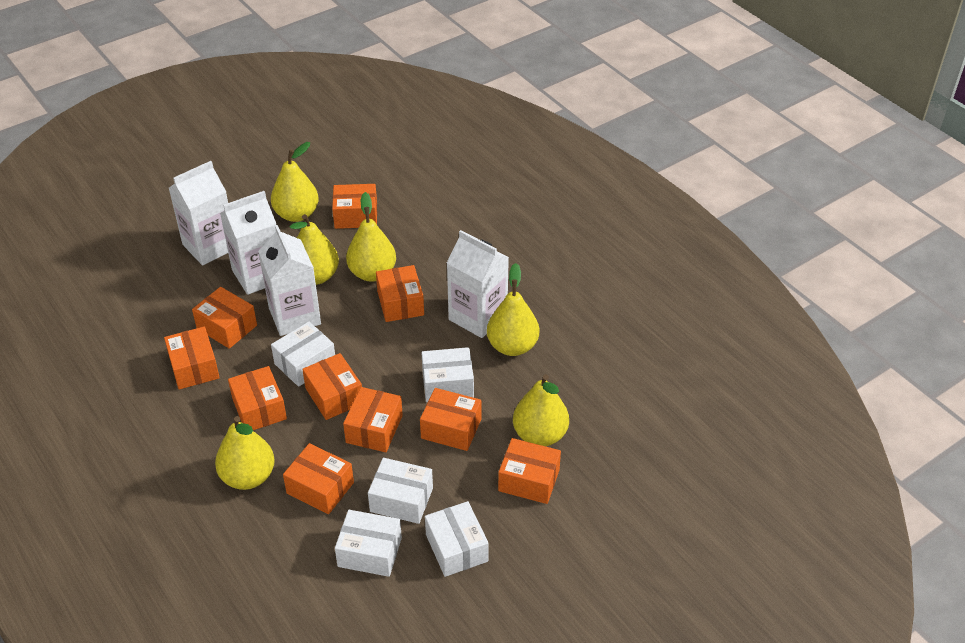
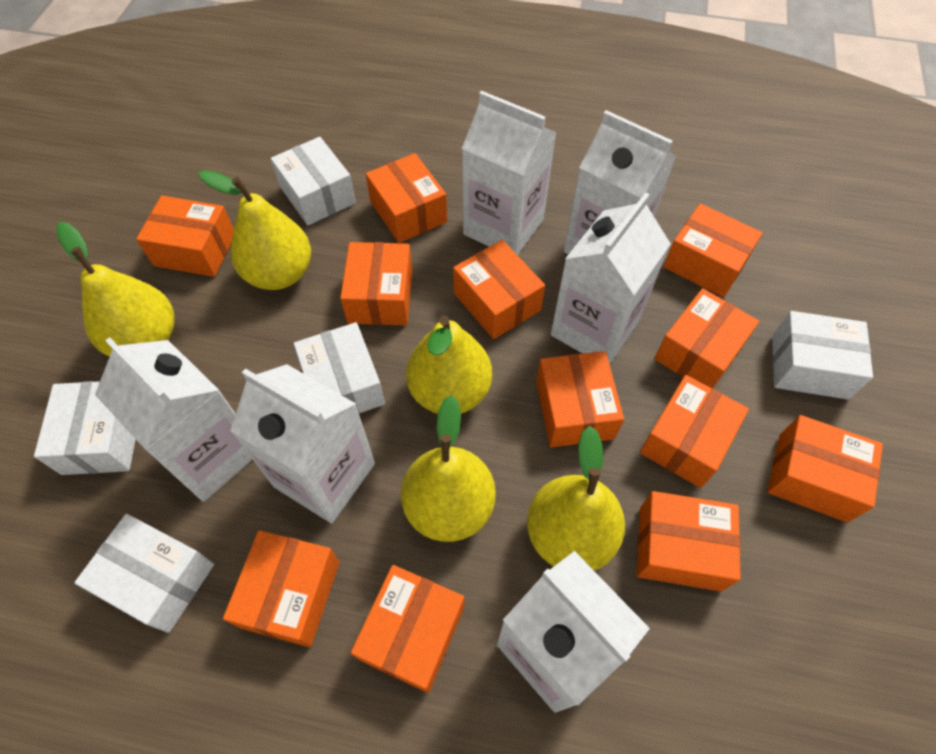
orange box: [164,326,220,389] [192,287,257,349] [228,366,287,430] [283,443,354,514] [302,353,362,420] [332,184,377,229] [343,387,403,452] [376,265,424,322] [420,388,481,451] [498,438,561,504] = 10 -> [136,196,234,277] [223,530,340,647] [340,242,413,326] [351,565,465,693] [366,153,447,243] [453,240,545,339] [536,351,624,447] [637,491,741,591] [640,375,749,488] [654,288,759,388] [663,203,763,297] [767,415,883,523] = 12
white carton: [169,161,228,266] [220,191,276,295] [258,225,321,336] [447,230,509,338] = 4 -> [95,337,253,502] [230,364,375,523] [462,91,557,255] [497,551,650,713] [551,192,671,364] [564,110,676,255] = 6
yellow pear: [215,416,275,490] [271,142,319,222] [290,214,339,285] [346,192,396,282] [487,263,539,356] [513,374,569,446] = 6 -> [56,222,174,357] [199,170,311,290] [401,395,496,542] [406,315,492,414] [527,426,625,570] = 5

